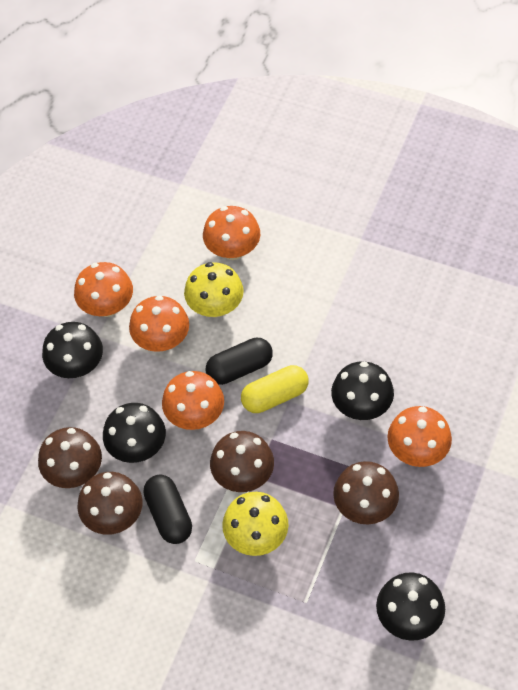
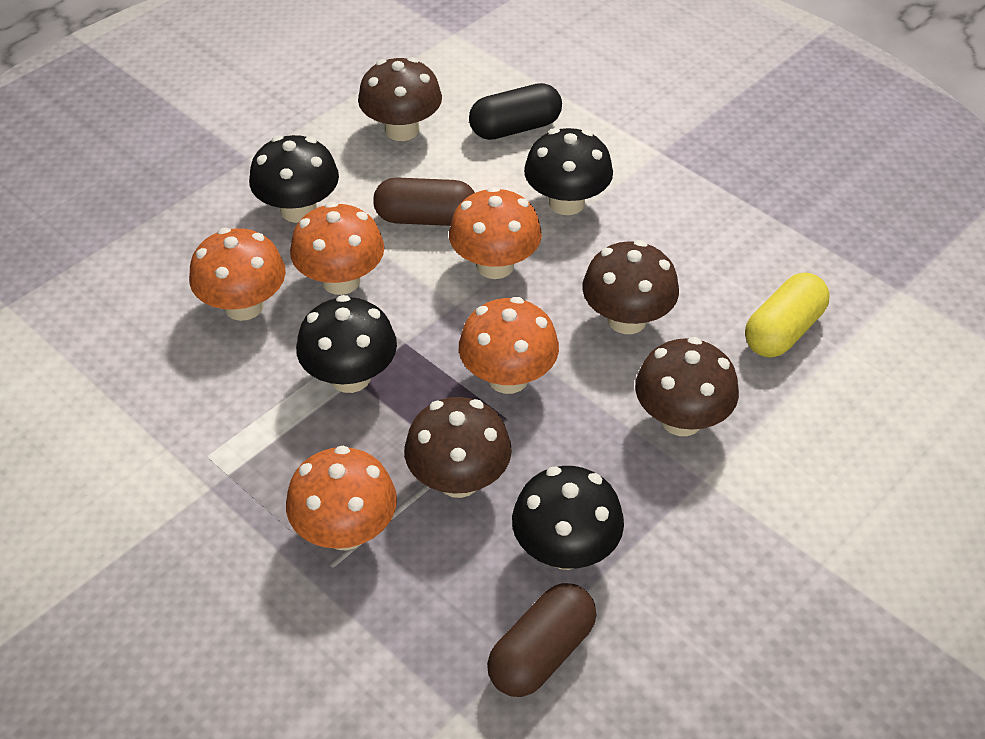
black capsule: [143,475,192,544] [206,338,273,385] = 2 -> [469,83,562,140] = 1
brown capsule: none = 0 -> [373,177,475,226] [487,583,596,697] = 2
yellow mushroom: [184,262,244,318] [222,492,288,556] = 2 -> none = 0

